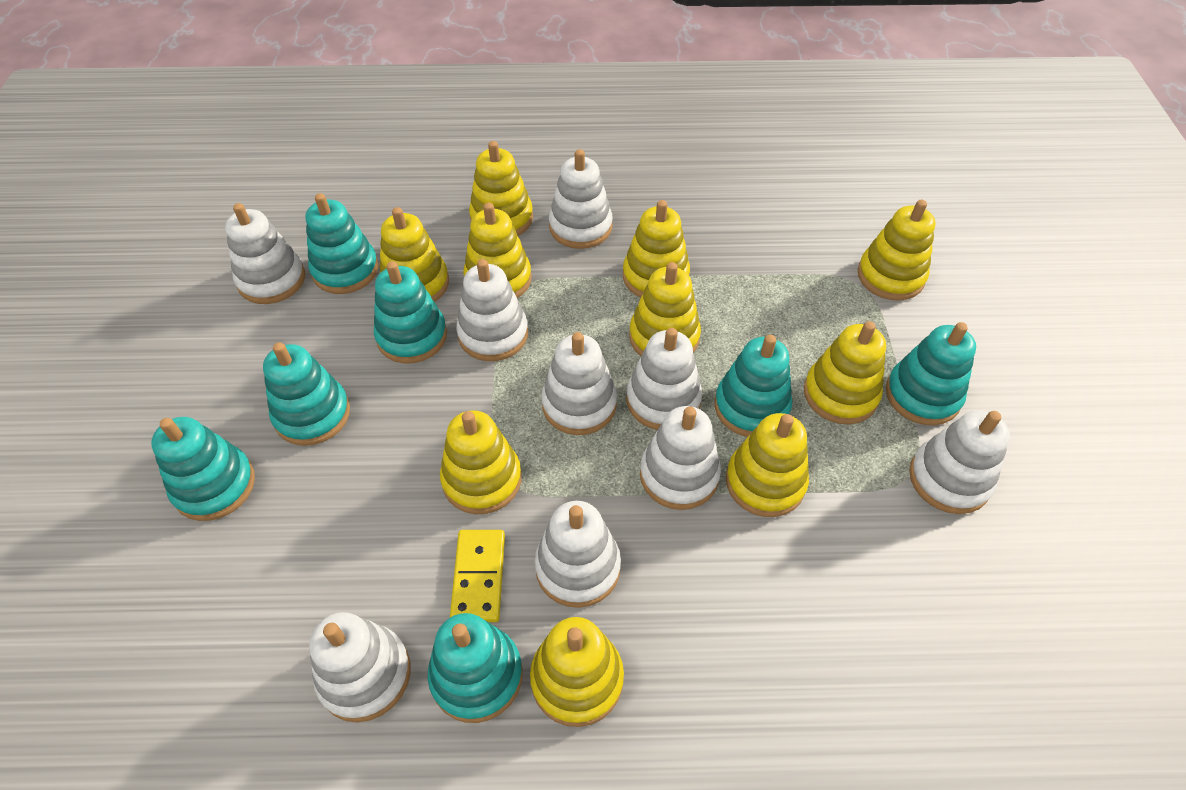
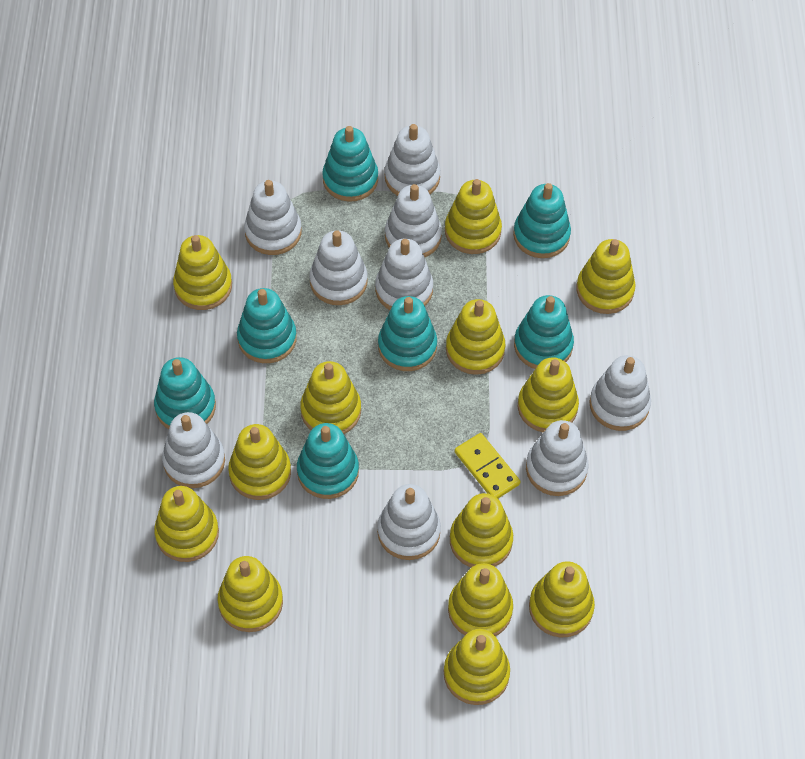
yellow stacking toy: [380,207,449,302] [440,410,522,514] [463,202,532,298] [469,141,533,236] [530,617,624,727] [623,200,690,298] [629,262,701,356] [726,413,809,517] [804,321,886,424] [858,200,935,301] = 10 -> [154,486,219,562] [173,235,232,310] [217,556,283,632] [228,424,291,500] [300,361,361,434] [444,629,510,705] [445,179,502,254] [446,299,506,375] [448,563,513,636] [450,493,513,568] [518,357,579,433] [529,561,595,638] [576,239,636,314] = 13

